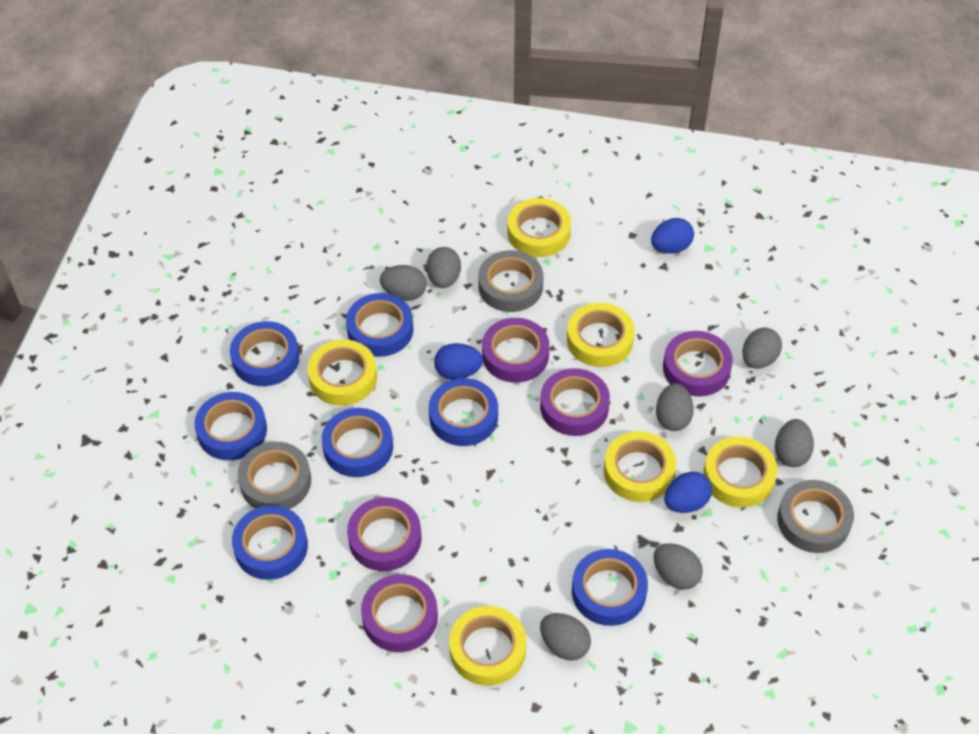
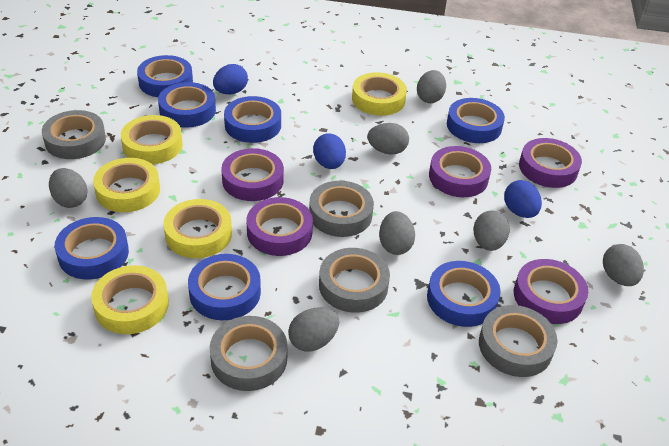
grey tape: [237,442,311,509] [478,250,543,312] [777,480,854,553] = 3 -> [42,110,106,159] [210,316,288,391] [309,181,374,237] [319,248,390,313] [479,305,558,377] = 5
yellow tape: [308,340,377,406] [449,606,526,686] [508,198,571,257] [567,303,635,367] [604,431,676,502] [703,437,777,508] = 6 -> [91,265,169,334] [93,158,160,212] [121,115,183,164] [163,199,232,258] [352,72,407,116] = 5

